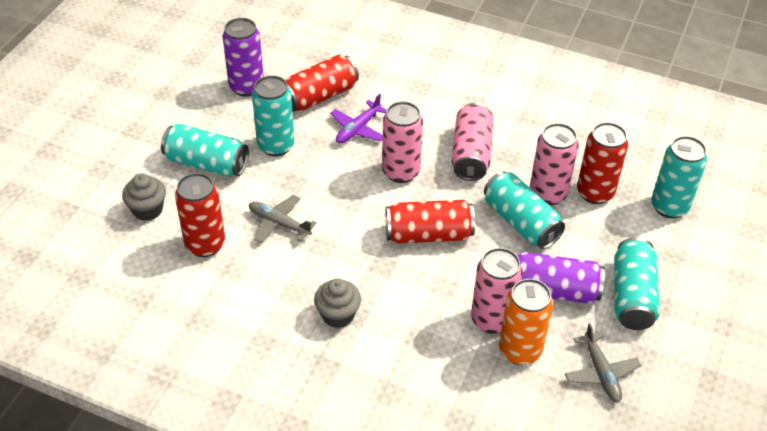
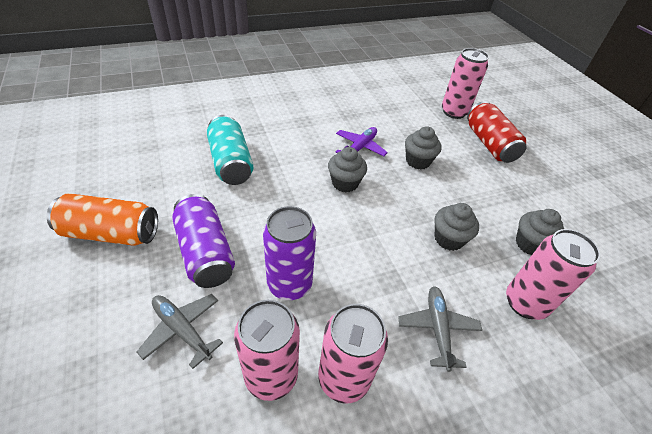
grey cupcake: [122,173,166,221] [314,279,361,328] = 2 -> [328,147,367,192] [405,126,442,170] [435,203,479,251] [516,209,564,255] = 4
red can: [175,173,225,257] [285,54,359,112] [385,200,475,243] [577,122,628,204] = 4 -> [467,101,527,163] = 1
turquoise can: [161,123,249,177] [252,75,295,156] [484,171,565,249] [614,238,660,330] [651,136,707,218] = 5 -> [207,115,253,185] = 1

